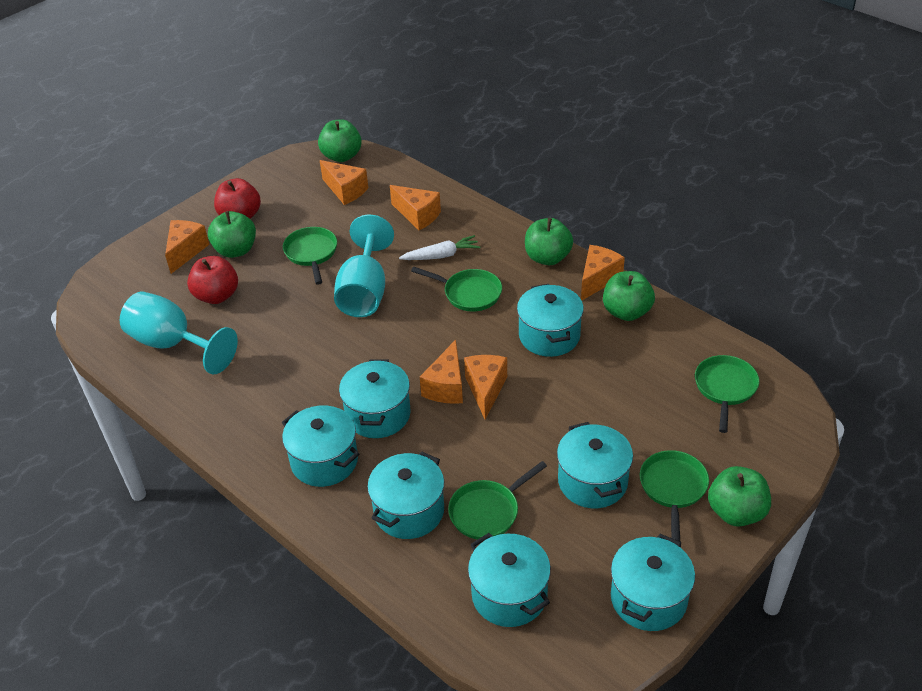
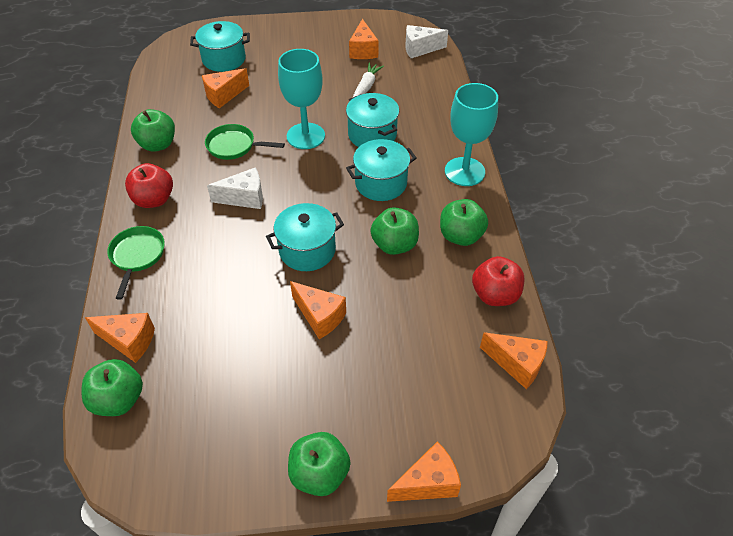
green pan: [283,227,337,285] [411,267,502,312] [448,461,547,540] [640,450,709,541] [695,355,759,433] = 5 -> [107,226,165,300] [205,124,285,160] = 2
turquoise pot: [282,405,359,487] [339,359,411,438] [367,452,444,539] [468,533,551,627] [517,284,584,357] [557,422,633,508] [611,534,695,631] = 7 -> [190,21,250,72] [266,203,344,271] [346,93,399,147] [346,139,417,201] = 4
white cheese: none = 0 -> [207,167,263,209] [405,25,448,58] = 2

